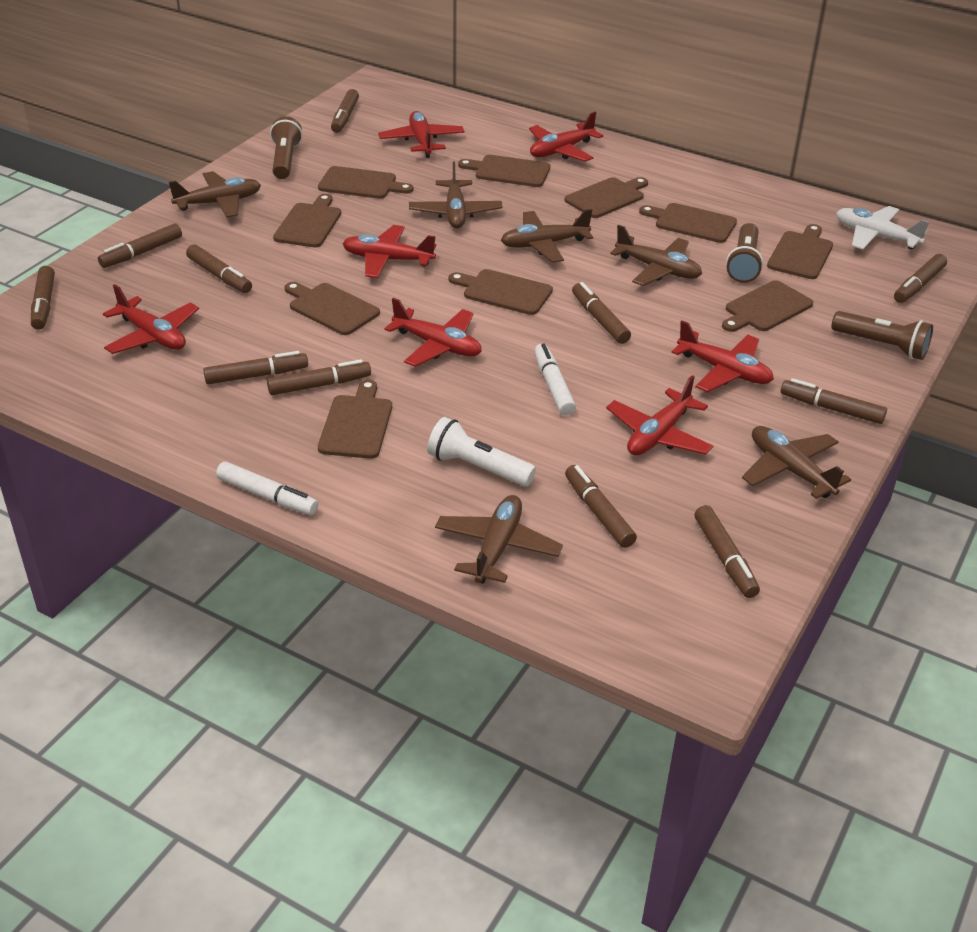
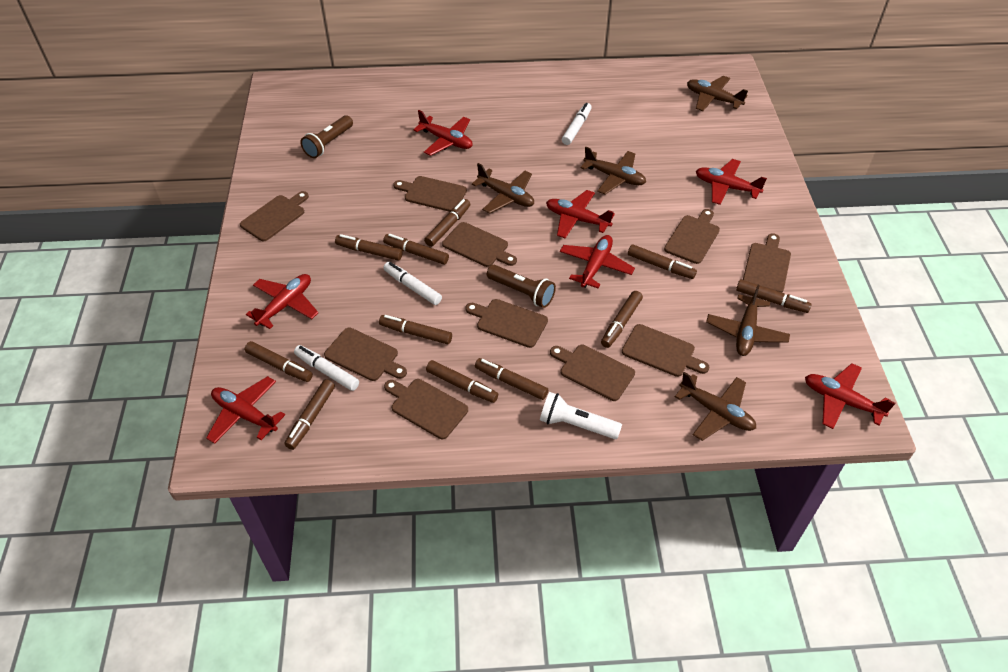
brown flashlight: [270,116,303,179] [726,223,763,283] [831,311,933,360] = 3 -> [300,115,353,158] [487,265,556,308] = 2
brown plane: [169,171,261,218] [409,162,503,228] [435,495,563,584] [501,209,593,262] [610,225,702,286] [742,426,851,499] = 6 -> [472,163,534,214] [580,147,646,195] [675,372,756,441] [687,76,748,111] [706,285,790,356] = 5
white marker: [216,462,319,515] [534,343,576,416] = 2 -> [294,345,359,391] [383,262,442,305] [562,103,592,145] = 3
white plane: [836,206,929,250] = 1 -> none = 0

